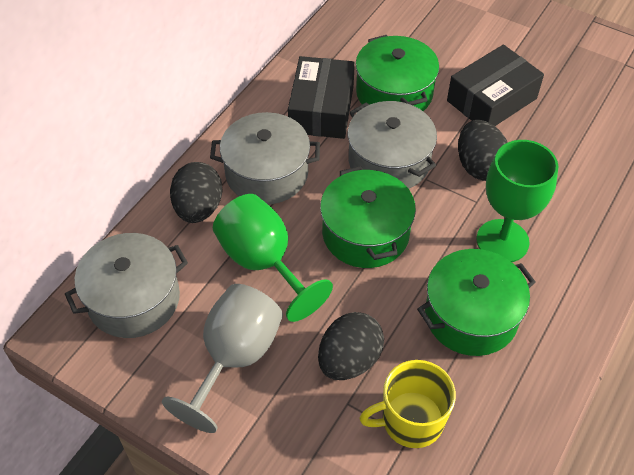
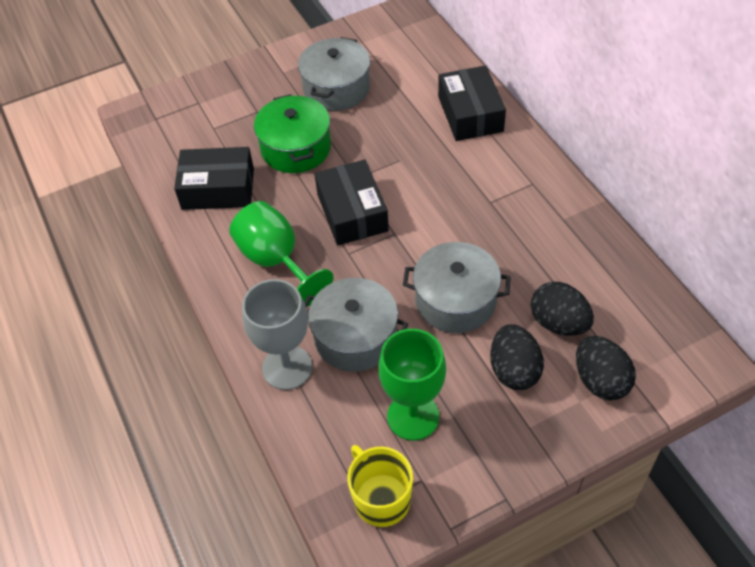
black box: [288,56,355,139] [447,45,544,126] = 2 -> [174,147,254,210] [314,160,389,246] [438,65,506,141] = 3
green pot: [320,166,416,268] [355,35,439,111] [417,249,535,356] = 3 -> [254,94,331,173] = 1

